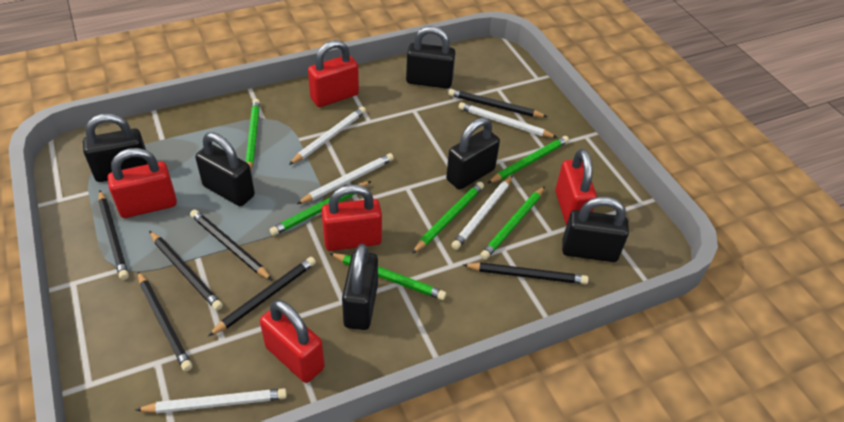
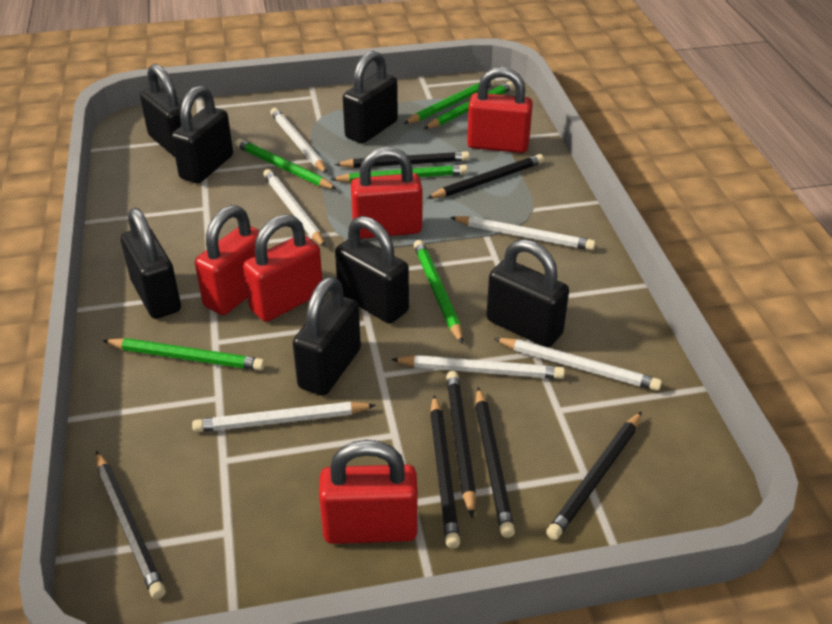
black padlock: [83,114,148,182] [195,132,255,206] [342,244,378,330] [406,26,455,89] [446,117,500,190] [562,197,629,262] = 6 -> [121,208,181,319] [140,64,192,157] [171,86,233,183] [293,277,361,396] [335,216,409,324] [343,51,398,144] [487,239,569,347] = 7
white pencil: [135,388,287,413] [289,107,366,165] [297,153,394,204] [451,175,513,250] [459,102,558,138] = 5 -> [192,402,376,433] [263,169,325,247] [270,108,327,173] [391,355,565,379] [450,216,596,251] [493,338,662,391] = 6

